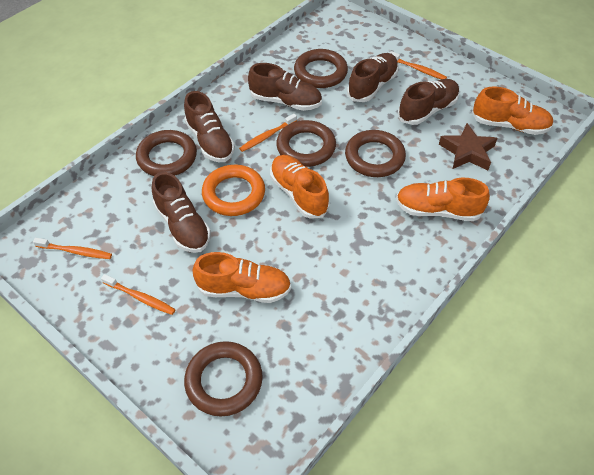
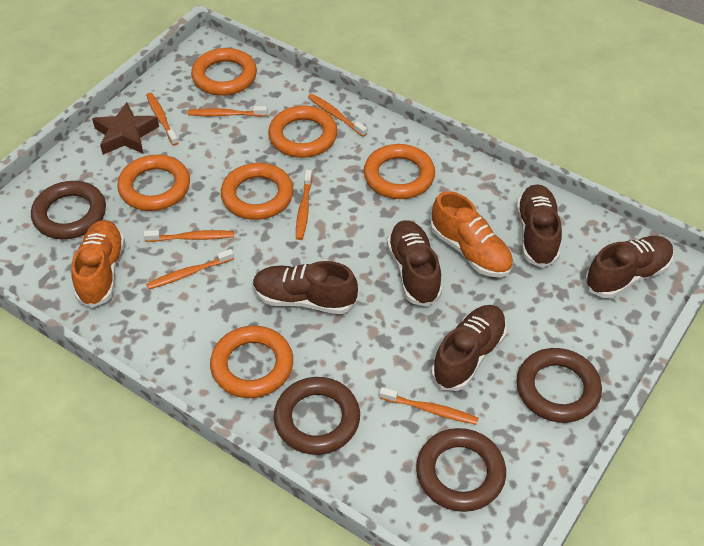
brown ring: [136,130,197,176] [184,341,263,416] [276,120,336,167] [294,49,348,88] [345,130,406,177] = 5 -> [31,181,106,239] [274,377,360,455] [416,428,506,512] [516,348,602,423] = 4
orange ring: [202,165,265,216] = 1 -> [117,155,190,211] [191,48,257,96] [210,326,293,398] [221,163,293,220] [268,105,337,158] [364,144,435,199] = 6
orange shoe: [193,252,291,303] [270,155,329,219] [396,178,490,221] [472,86,554,135] = 4 -> [71,220,125,308] [431,191,513,278] = 2
orange toothbrush: [33,238,112,259] [101,274,176,315] [239,114,297,152] [390,51,447,79] = 4 -> [144,230,234,242] [146,93,178,146] [146,249,234,290] [188,106,268,117] [296,170,312,240] [308,94,367,137] [379,387,478,425] = 7

